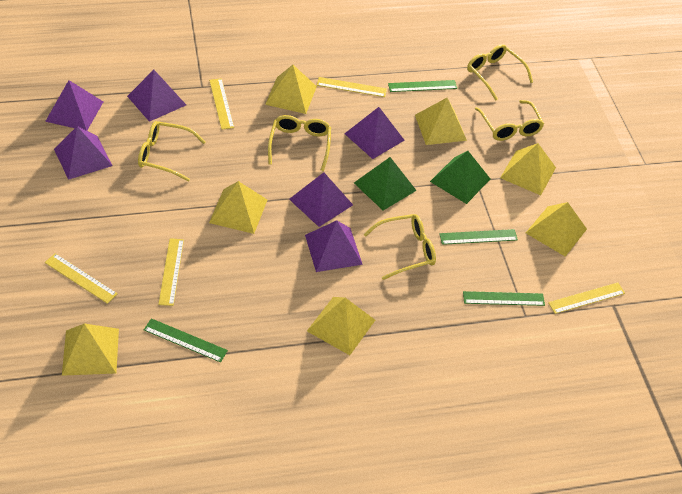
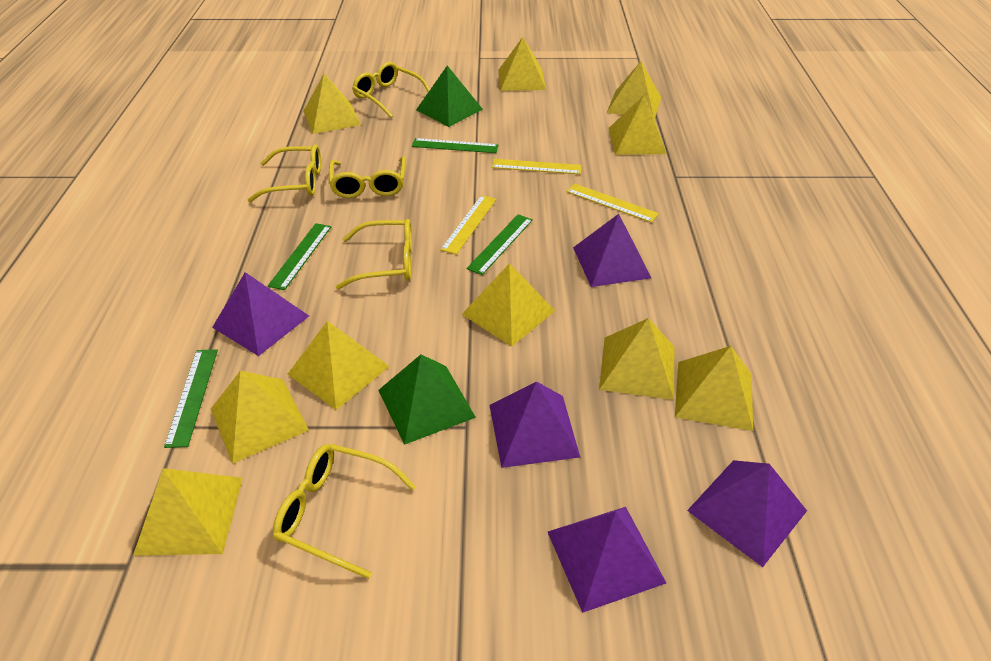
purple pyramid: [45,80,103,131] [54,126,113,180] [127,70,186,122] [289,172,353,227] [305,220,363,272] [344,107,405,159] = 6 -> [212,272,309,356] [490,381,580,468] [548,507,666,613] [573,214,651,287] [687,460,807,567] = 5
yellow pyramid: [62,323,119,376] [209,181,267,234] [265,65,317,114] [307,297,375,355] [415,98,467,145] [500,143,556,195] [526,202,587,256] = 7 -> [133,468,243,556] [211,370,309,464] [288,321,390,410] [303,74,361,134] [462,263,555,347] [498,37,546,91] [599,318,674,400] [607,61,661,120] [609,96,667,155] [675,346,753,431] = 10
yellow ruler: [45,253,118,304] [158,238,184,306] [209,78,234,130] [317,77,387,97] [548,282,625,314] = 5 -> [440,195,496,255] [492,159,582,174] [566,183,659,223] = 3

